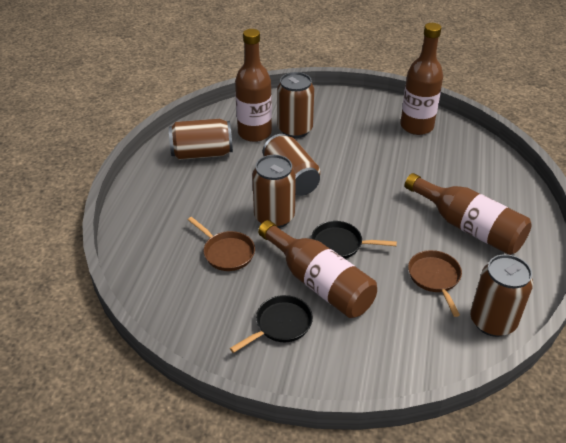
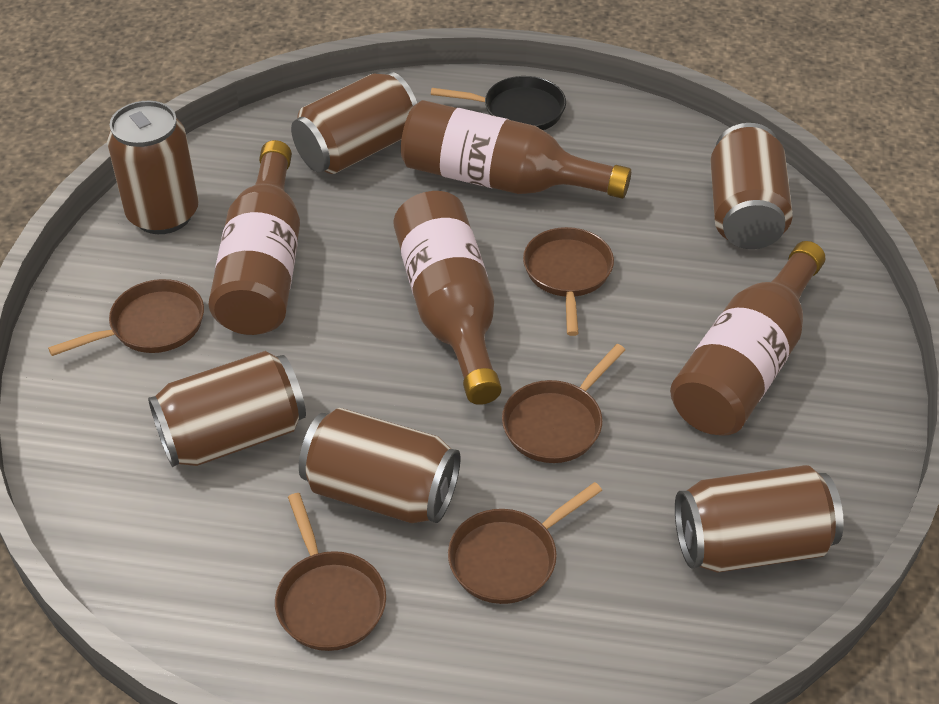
black pan: [230,295,313,353] [311,221,397,259] = 2 -> [431,76,566,130] = 1
brown can: [169,119,233,160] [252,155,296,228] [263,134,320,196] [277,72,314,138] [470,254,533,337] = 5 -> [107,101,199,234] [148,351,306,467] [291,72,417,174] [299,408,460,523] [675,465,844,573] [710,123,793,249] = 6
brown pan: [188,217,255,271] [408,250,462,317] = 2 -> [48,279,204,356] [275,493,386,651] [448,482,602,604] [502,344,625,463] [523,227,614,336] = 5

